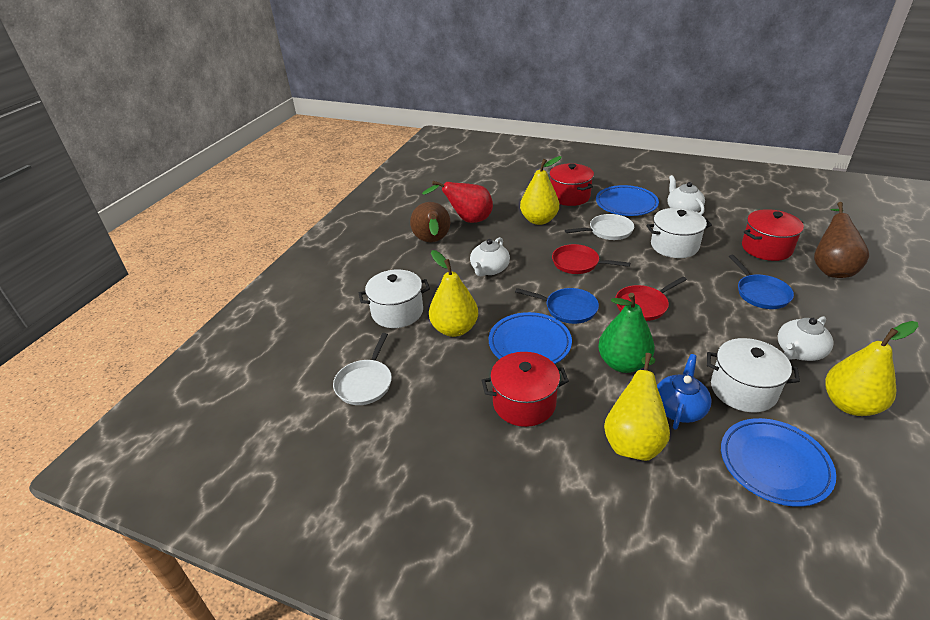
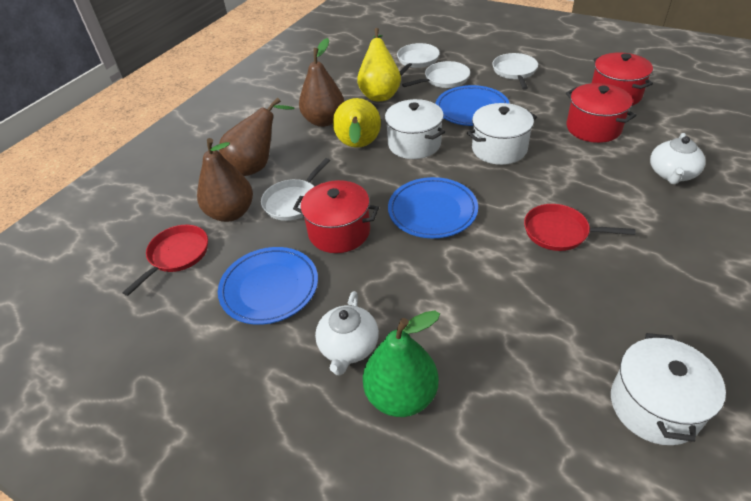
blue pan: [515,288,599,324] [729,255,794,309] = 2 -> none = 0
blue teapot: [657,354,711,430] = 1 -> none = 0
brown pear: [410,202,450,242] [814,202,869,278] = 2 -> [197,138,253,222] [219,98,294,176] [299,38,344,127] = 3
red pear: [422,181,493,223] = 1 -> none = 0
white pan: [333,333,392,405] [565,214,634,240] = 2 -> [261,158,330,221] [397,43,440,76] [402,61,470,88] [492,53,538,90] = 4
white teapot: [470,237,510,276] [668,175,705,215] [778,316,834,361] = 3 -> [315,291,379,376] [650,133,706,185] = 2
yellow pear: [429,250,478,337] [520,156,562,225] [604,353,670,461] [825,321,918,416] = 4 -> [333,98,381,148] [357,28,401,101] = 2

